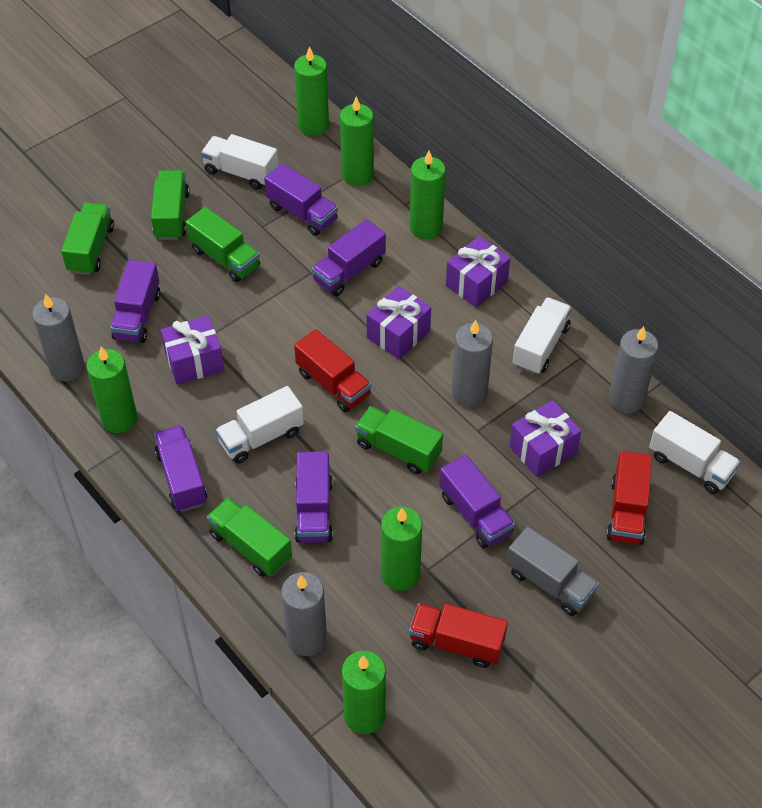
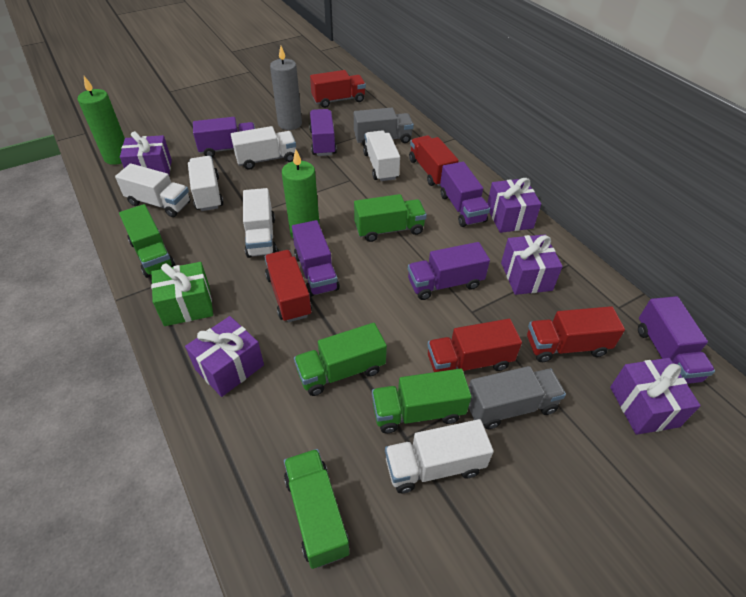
green candle: [86,347,138,433] [294,46,329,136] [340,97,374,186] [342,651,386,734] [381,507,422,591] [410,151,446,239] = 6 -> [78,76,125,165] [282,149,320,238] = 2
green gift: none = 0 -> [151,262,213,326] = 1
grey candle: [32,294,85,382] [281,572,327,656] [452,320,493,407] [609,326,658,413] = 4 -> [270,46,302,130] = 1
grey truck: [506,527,599,616] = 1 -> [354,108,414,146] [469,366,566,429] = 2
purple gift: [161,316,224,385] [367,286,431,360] [446,236,510,308] [509,400,581,477] = 4 -> [120,131,172,174] [185,316,264,397] [487,178,541,233] [501,234,563,295] [610,358,701,435] = 5
red truck: [294,329,371,413] [409,603,508,668] [606,451,652,545] = 3 -> [265,250,312,322] [310,70,366,108] [409,135,459,187] [427,319,522,372] [527,306,625,362] = 5
white truck: [201,134,278,190] [216,386,304,464] [513,297,572,375] [649,411,740,494] = 4 -> [115,163,191,217] [188,156,223,211] [231,126,296,170] [243,188,277,258] [363,131,400,181] [385,419,494,493] = 6

